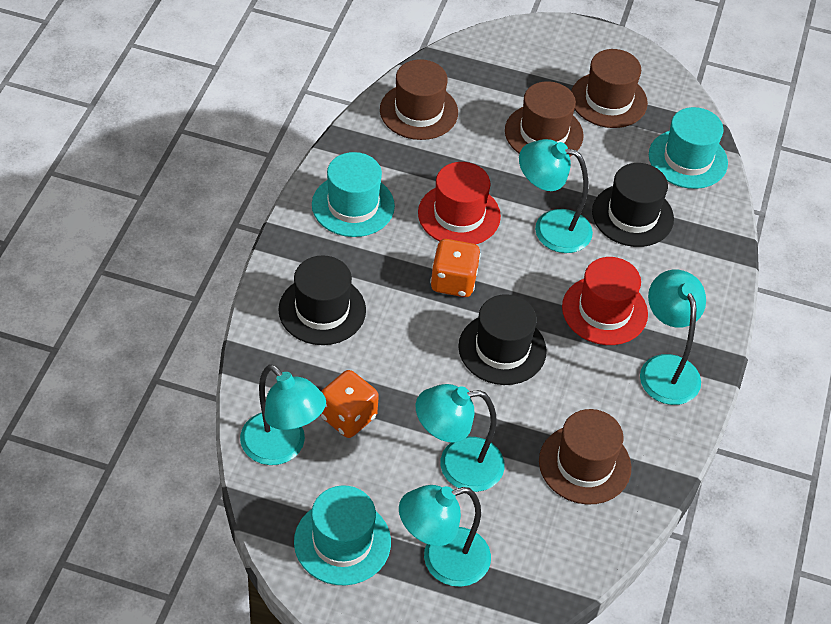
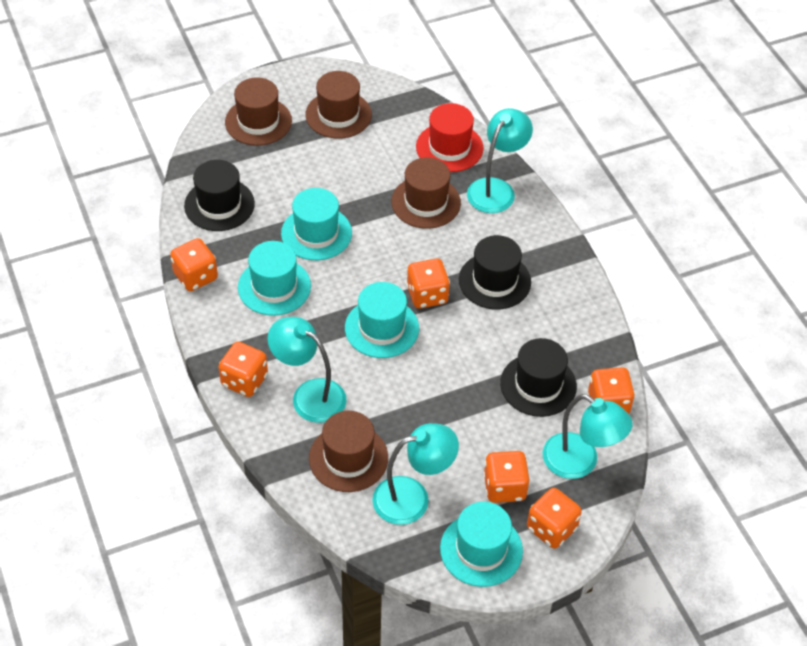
orange dice: [320,370,379,438] [430,239,481,297] = 2 -> [170,238,218,291] [218,342,268,397] [406,259,450,309] [483,451,529,503] [527,488,582,548] [588,367,635,414] = 6
red hat: [418,162,501,244] [562,257,648,345] = 2 -> [416,103,483,172] = 1
turquoise hat: [294,485,391,585] [312,152,395,237] [649,107,728,189] = 3 -> [238,241,311,316] [281,188,352,260] [345,282,419,358] [440,502,523,587] = 4
turquoise lamp: [240,364,326,465] [399,485,491,587] [416,384,505,492] [519,139,593,253] [640,270,706,405] = 5 -> [268,317,347,423] [372,423,459,525] [467,108,533,213] [543,394,633,479] = 4

